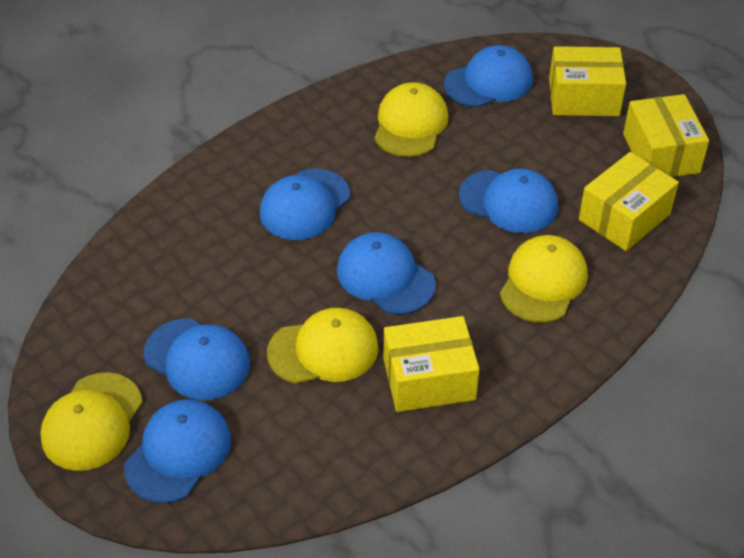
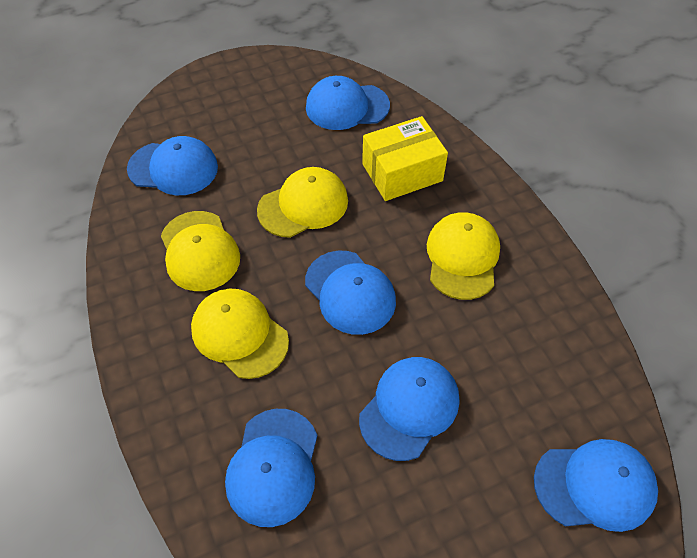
yellow box: [383,316,479,412] [549,46,626,116] [579,152,679,251] [623,94,709,177] = 4 -> [362,116,448,201] = 1

